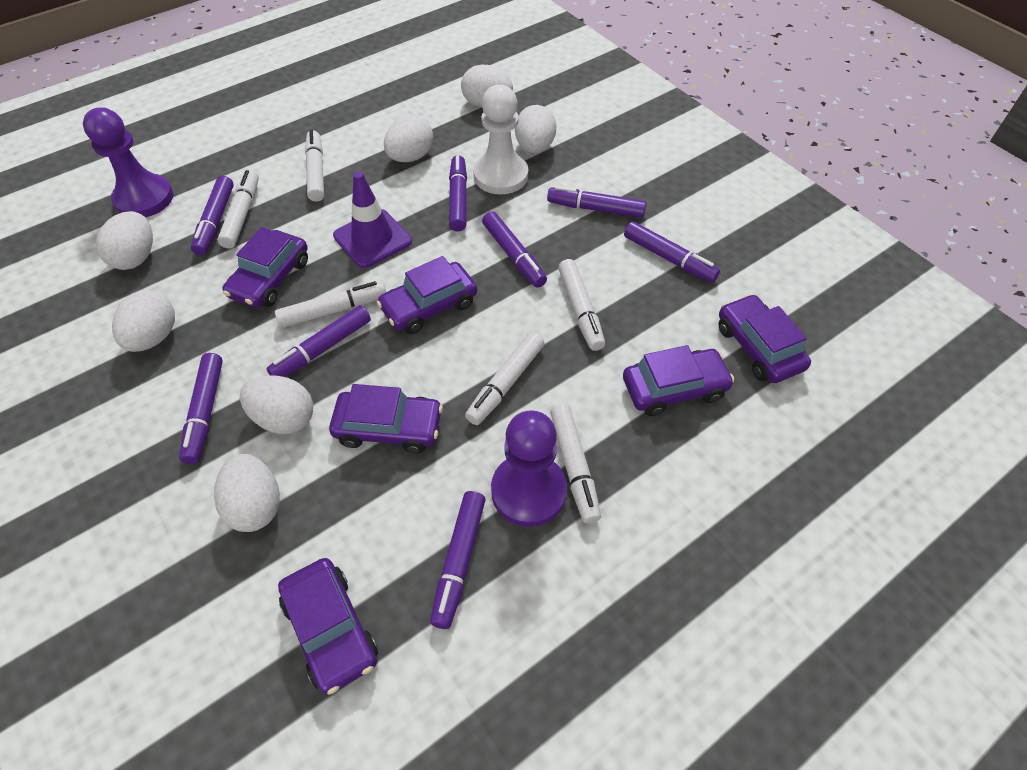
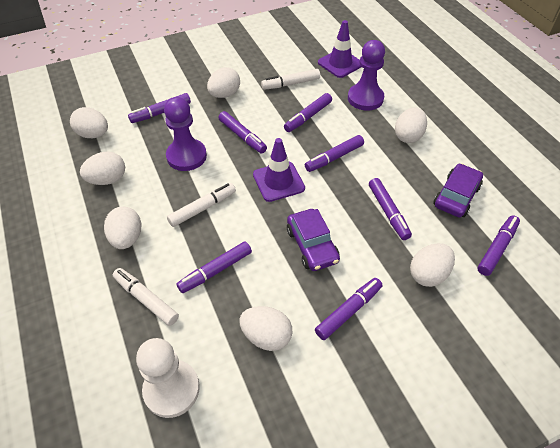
purple car: [222,227,308,308] [278,558,378,695] [329,384,443,454] [377,256,477,334] [623,345,734,416] [718,294,811,383] = 6 -> [287,209,340,271] [433,163,483,217] = 2
purple traffic cone: [333,172,412,268] = 1 -> [253,138,305,202] [318,20,361,78] = 2
white marker: [217,170,259,249] [275,281,386,328] [305,130,324,202] [465,332,544,425] [550,404,601,524] [558,259,605,351] = 6 -> [113,268,179,326] [167,183,236,227] [261,69,320,90] = 3

